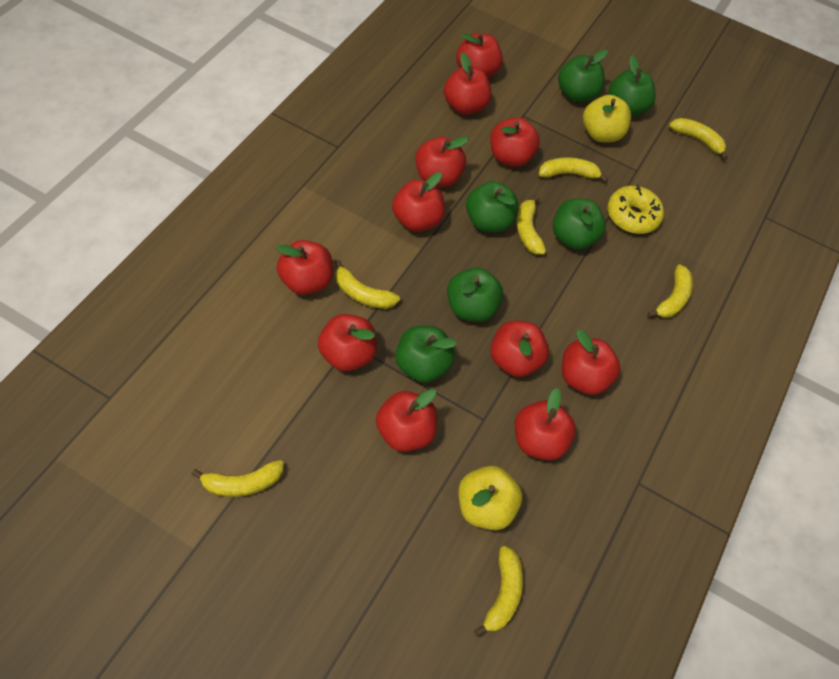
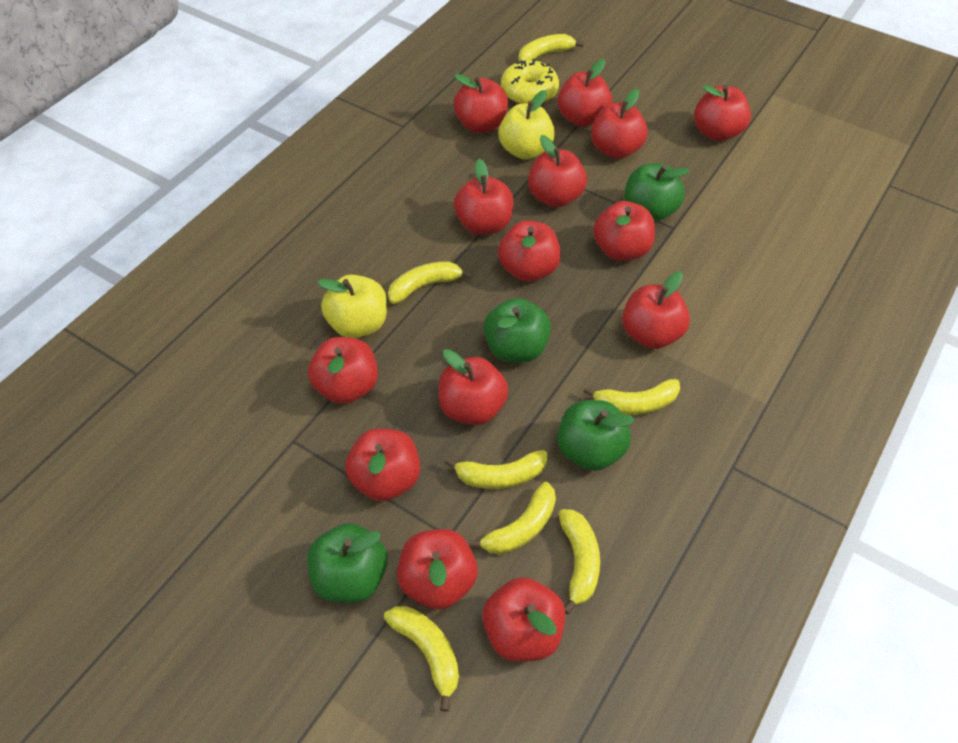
green apple: [395,326,457,383] [447,267,503,322] [466,181,518,232] [553,198,606,250] [558,50,608,102] [608,55,656,116] = 6 -> [307,523,387,603] [484,298,551,363] [557,400,635,471] [624,163,689,222] = 4
red apple: [276,240,333,295] [318,314,377,371] [376,389,437,452] [392,172,445,232] [415,137,469,187] [444,53,491,115] [456,33,503,77] [490,117,540,167] [490,321,549,377] [515,388,576,460] [562,330,620,395] = 11 -> [308,337,378,404] [345,429,420,501] [397,529,478,609] [438,349,508,425] [454,74,508,133] [454,158,514,235] [482,577,566,662] [498,221,561,282] [528,135,587,207] [558,59,612,127] [591,89,648,159] [593,201,655,261] [622,272,690,349] [694,85,751,141] = 14

